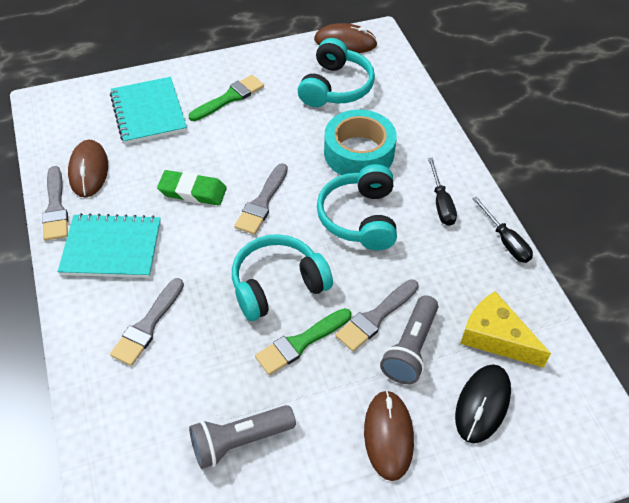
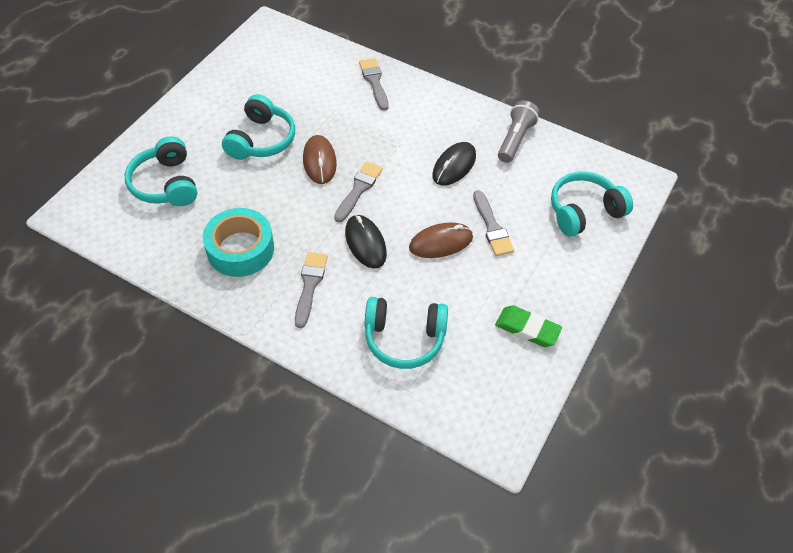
black mouse: [455,364,511,443] = 1 -> [345,215,387,268] [432,142,476,185] = 2
black screwdriver: [428,158,457,226] [472,196,533,263] = 2 -> none = 0
brown mouse: [68,140,108,197] [314,23,378,53] [364,390,414,481] = 3 -> [303,135,337,184] [409,223,473,258] = 2
green brush: [189,75,264,121] [255,308,351,375] = 2 -> none = 0
grey flashlight: [189,405,296,469] [380,295,438,384] = 2 -> [498,100,540,163] = 1
turquoise headphones: [232,234,333,321] [298,38,375,107] [317,164,397,250] = 3 -> [125,136,197,206] [222,94,295,160] [365,297,448,369] [551,171,633,237] = 4
turquoise notebook: [58,213,161,278] [110,77,187,144] = 2 -> none = 0
yellow cheese: [460,291,551,368] = 1 -> none = 0

